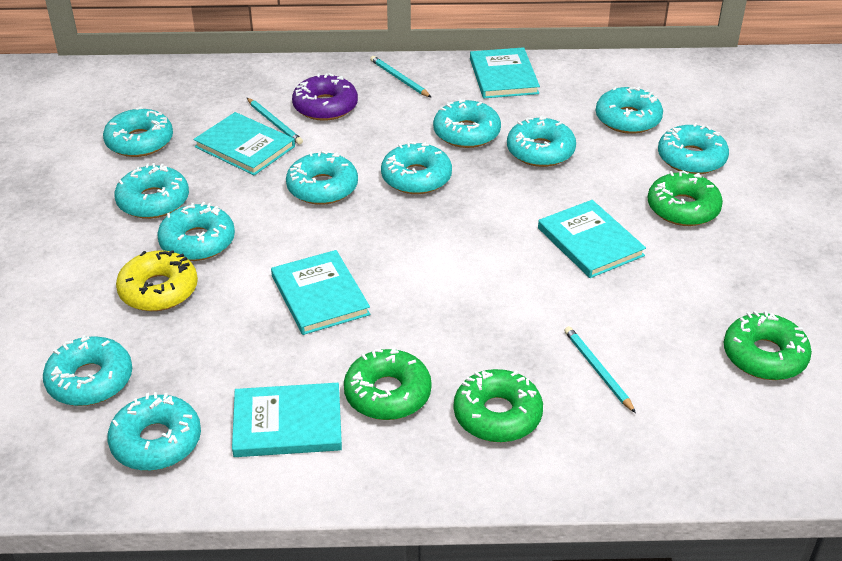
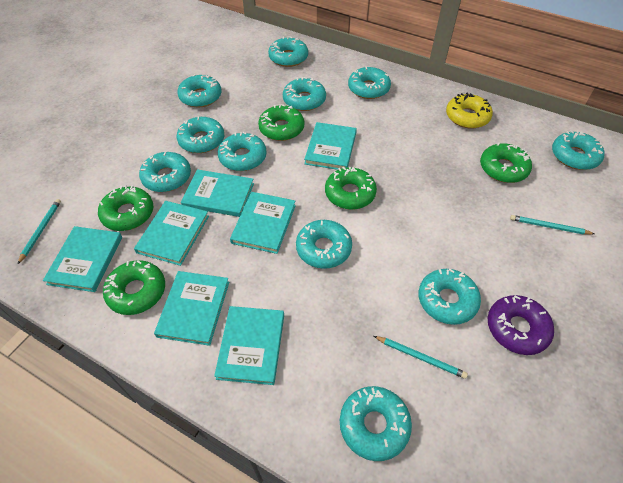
green donut: [344,348,432,420] [454,369,543,442] [647,170,723,226] [724,311,812,380] = 4 -> [98,185,153,231] [103,260,165,315] [258,104,304,141] [325,166,377,210] [480,143,532,183] = 5
turquoise book: [193,112,295,176] [232,383,342,457] [271,250,370,335] [470,47,540,98] [538,200,646,278] = 5 -> [43,226,122,292] [134,201,209,266] [154,271,229,346] [181,169,254,217] [214,306,284,385] [230,192,296,254] [304,122,357,170] = 7

